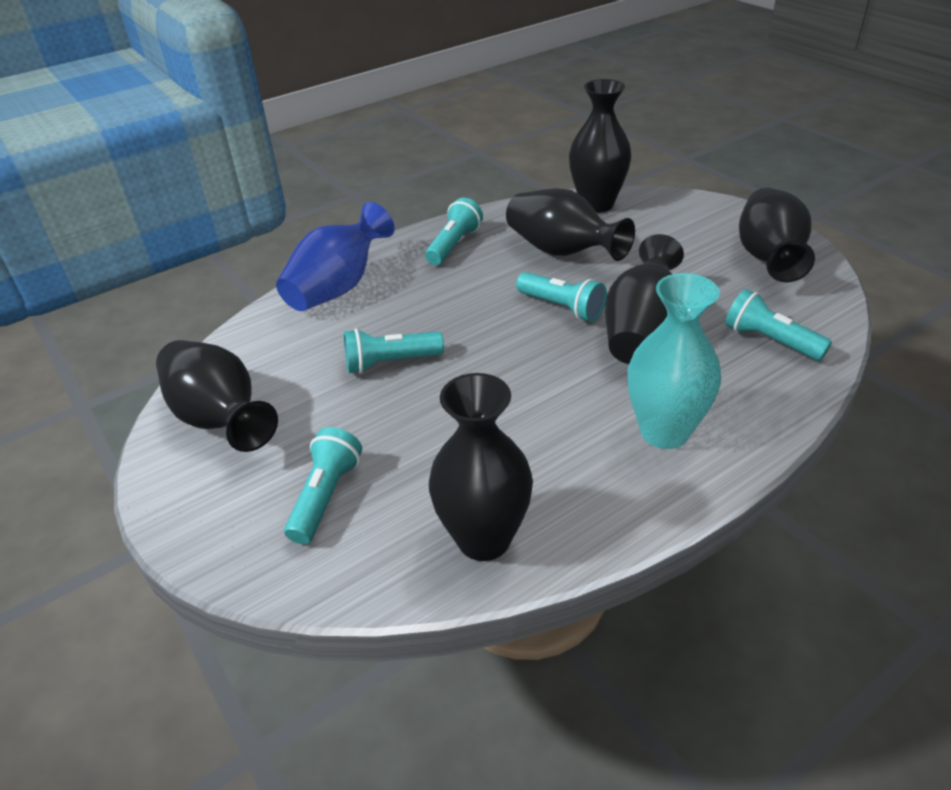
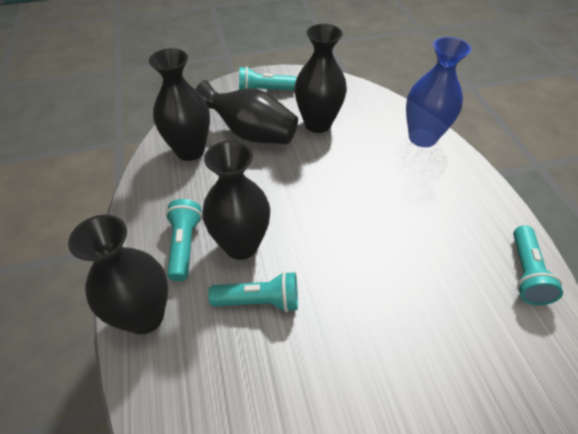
black vase: [156,340,278,452] [429,373,533,561] [506,188,635,261] [569,79,631,213] [605,234,684,364] [739,188,815,282] = 6 -> [68,215,168,335] [149,48,210,161] [196,80,298,144] [202,141,270,260] [294,24,347,133] = 5
turquoise flashlight: [284,427,362,544] [344,328,444,374] [425,198,483,265] [516,272,607,322] [725,289,832,361] = 5 -> [166,199,202,281] [208,271,298,312] [239,66,297,91] [513,225,563,305] = 4
turquoise vase: [628,273,721,449] = 1 -> none = 0

